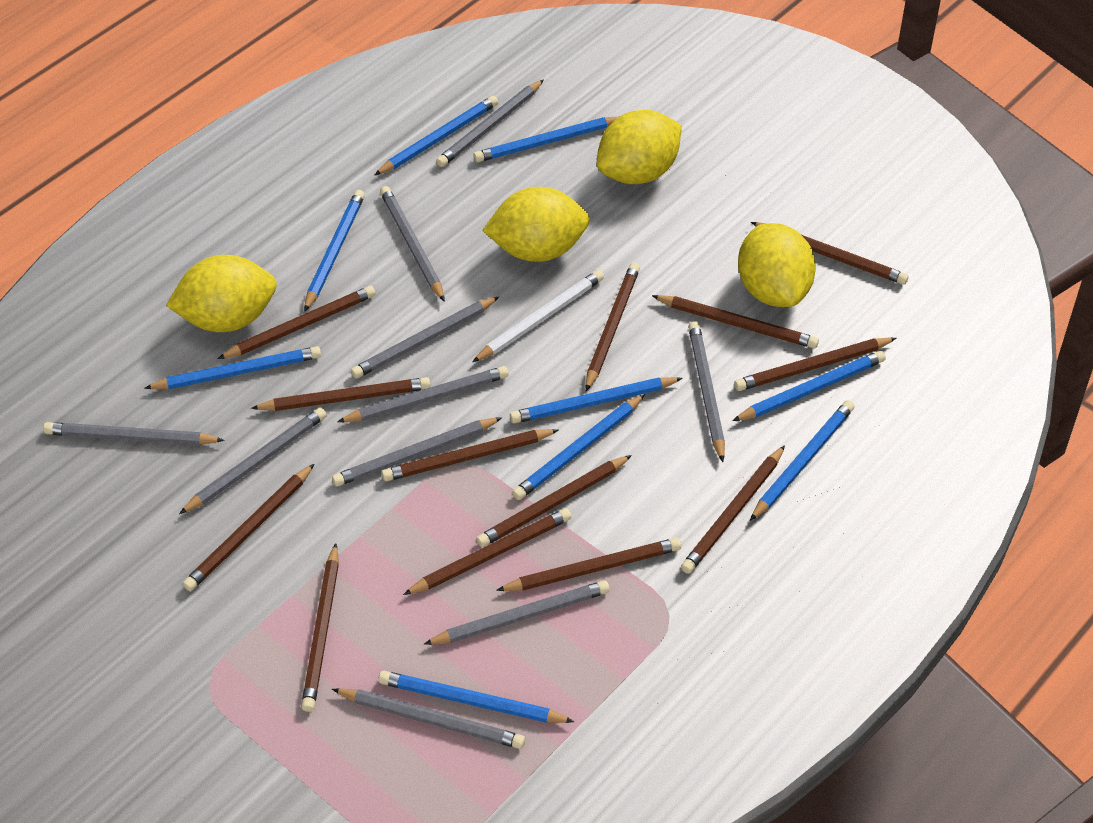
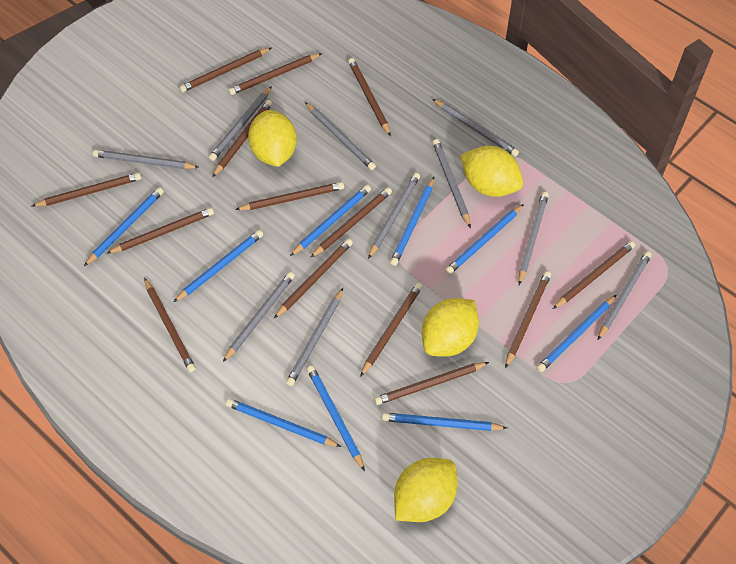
brown pencil: [183,464,314,591] [218,286,376,359] [251,377,431,411] [301,543,339,712] [382,429,559,481] [403,508,572,595] [476,455,632,547] [496,538,681,591] [586,263,640,391] [652,295,819,349] [681,445,785,574] [734,338,896,391] [751,222,909,285] = 13 -> [32,173,142,207] [106,208,214,254] [144,278,196,372] [179,48,271,92] [212,100,273,177] [229,53,322,95] [235,182,344,210] [274,239,353,318] [310,187,392,258] [348,58,391,136] [360,283,423,377] [374,362,489,405] [505,271,551,368] [553,241,635,309] = 14
white pencil: [472,270,604,362] = 1 -> none = 0

